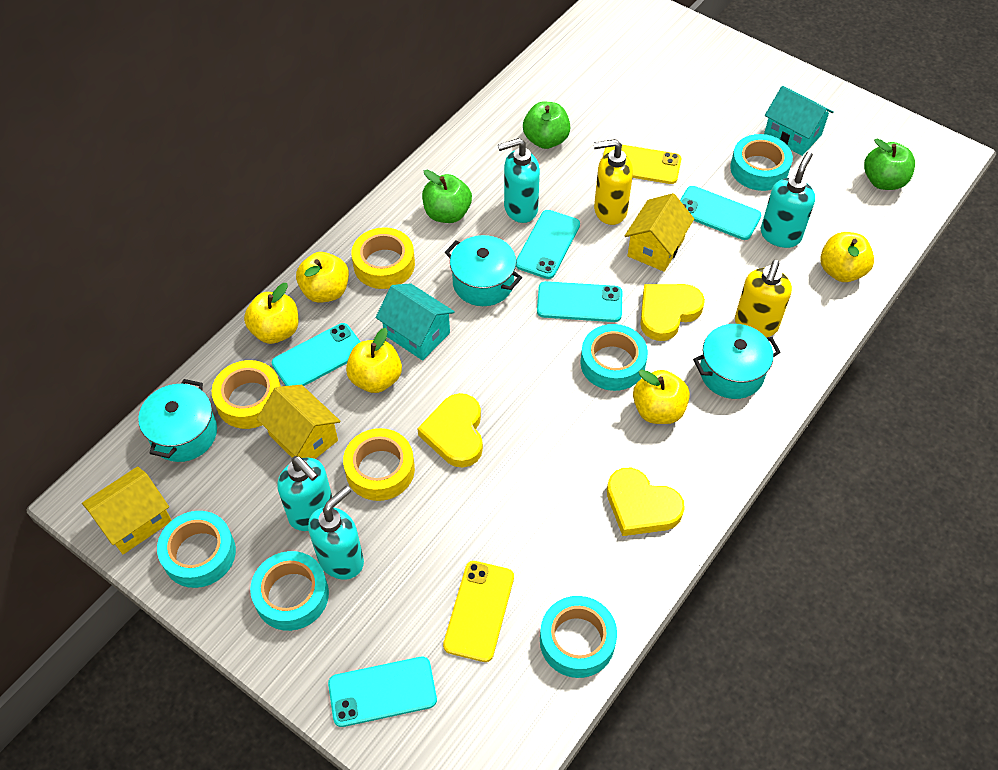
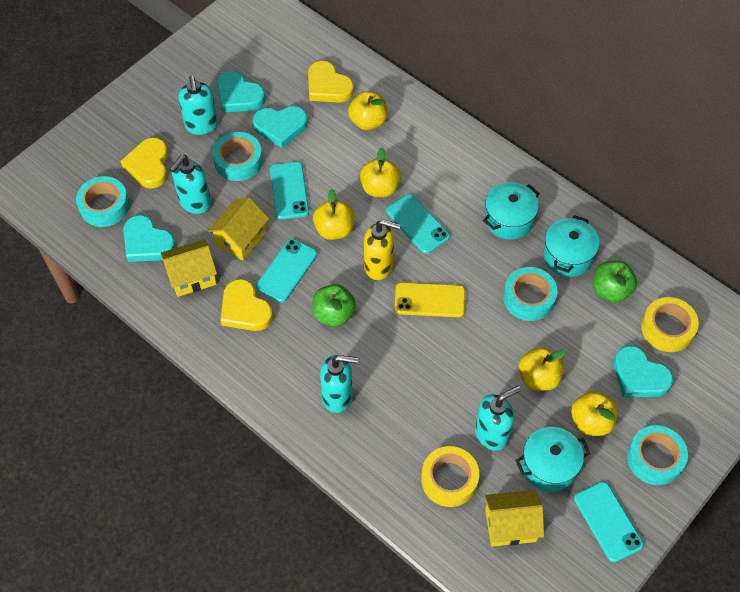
green apple: [422,170,472,223] [523,102,570,149] [864,139,915,190] = 3 -> [312,284,356,327] [593,261,637,303] = 2
turquoise heart: none = 0 -> [123,215,176,262] [217,71,265,112] [253,106,308,148] [614,346,673,397] = 4
turquoise house: [375,283,455,361] [764,86,834,156] = 2 -> none = 0
turquoise phone: [272,323,360,386] [328,657,437,727] [516,210,580,279] [537,281,622,322] [680,186,761,240] = 5 -> [256,239,317,302] [270,162,309,220] [386,194,450,254] [574,481,644,562] = 4
turquoise tape: [157,511,236,588] [250,551,329,631] [540,596,617,678] [580,324,648,391] [730,134,793,191] = 5 -> [76,176,129,227] [212,132,263,181] [503,267,558,321] [627,425,688,485] = 4
yellow phone: [443,561,514,662] [603,145,681,184] = 2 -> [395,282,465,317] = 1
yellow soap dispenser: [594,139,633,225] [735,260,792,337] = 2 -> [364,219,401,280] = 1
yellow tape: [212,360,281,429] [343,428,415,501] [351,227,415,289] = 3 -> [421,446,479,507] [641,297,699,352] = 2

